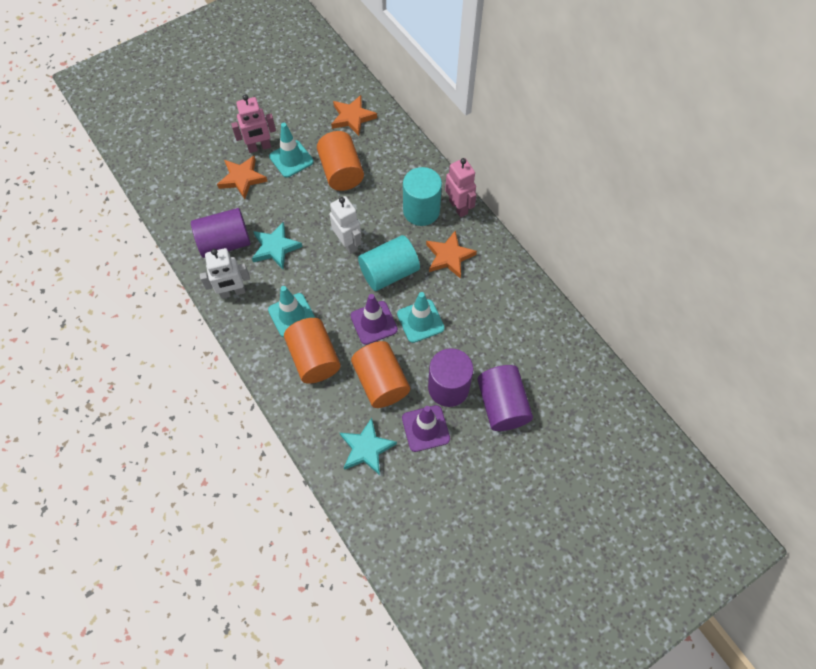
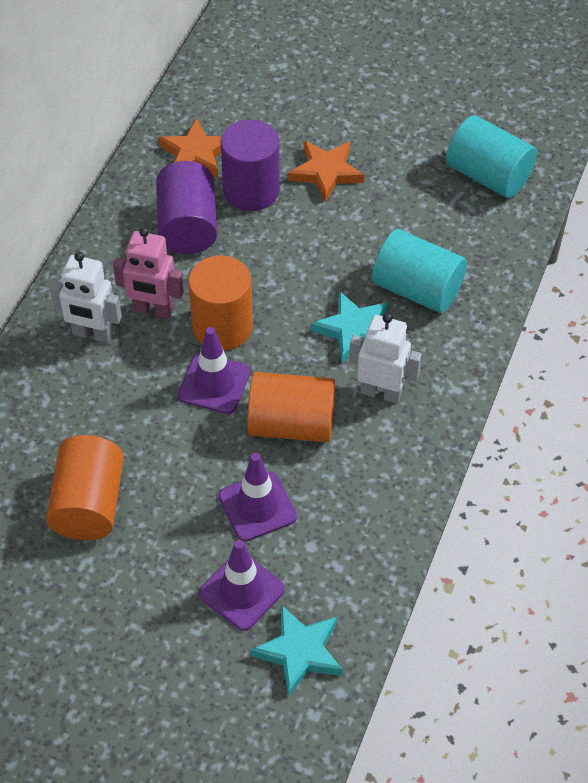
orange star: [217,156,268,199] [331,95,377,136] [426,231,477,279] = 3 -> [158,118,222,178] [288,141,364,202] = 2
pink robot: [231,95,276,153] [445,158,476,217] = 2 -> [113,227,184,319] = 1
purple cylinder: [191,208,250,258] [428,348,473,407] [477,365,533,431] = 3 -> [156,161,217,254] [221,120,280,211] = 2
purple traffic cone: [350,294,398,345] [402,405,450,452] = 2 -> [178,327,250,414] [199,540,285,631] [218,453,297,542] = 3
turquoise traffic cone: [268,286,315,337] [269,123,314,178] [397,292,445,343] = 3 -> none = 0

